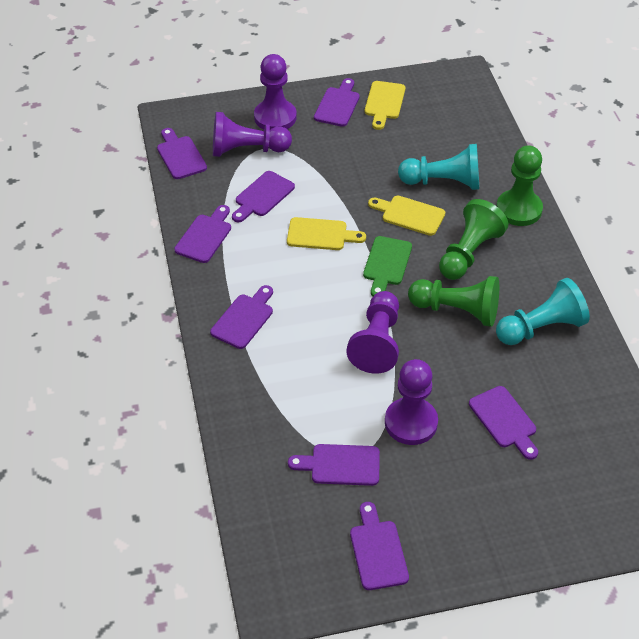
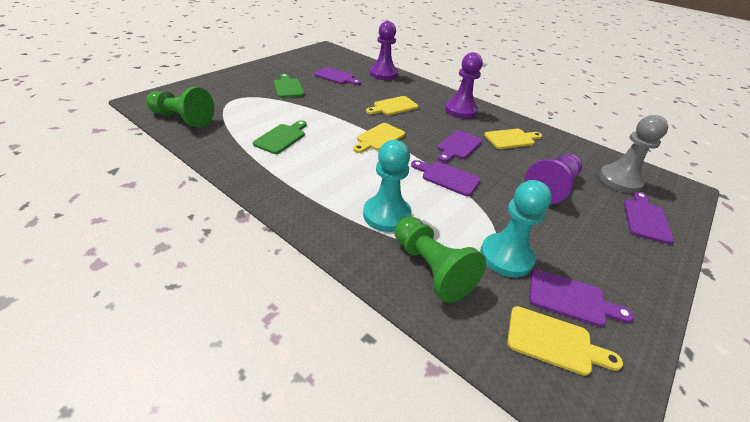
green cutting board: [363,236,412,296] = 1 -> [253,120,307,154] [274,74,304,98] = 2
green pawn: [408,276,499,327] [439,199,508,280] [497,145,543,226] = 3 -> [146,87,214,127] [395,216,486,303] = 2
grey pawn: none = 0 -> [599,115,668,193] = 1
purple cutting board: [157,128,207,179] [174,205,231,263] [210,285,273,349] [232,171,295,222] [288,444,380,486] [314,78,360,127] [350,502,409,590] [469,386,538,460] = 8 -> [314,67,361,85] [411,160,481,196] [438,130,483,162] [529,269,634,327] [624,191,674,244] = 5
purple pawn: [213,112,292,157] [254,54,297,130] [346,291,399,373] [385,359,438,445] = 4 -> [370,21,398,80] [445,52,483,119] [524,154,582,204] = 3
yellow cutting board: [287,217,366,250] [365,81,405,130] [368,196,445,236] = 3 -> [353,123,405,153] [366,96,418,115] [484,129,542,149] [507,306,623,376] = 4

